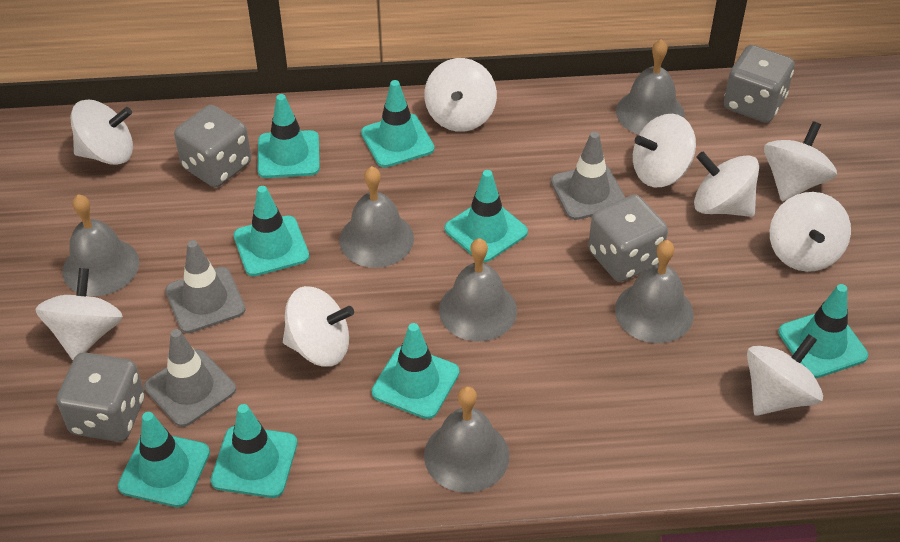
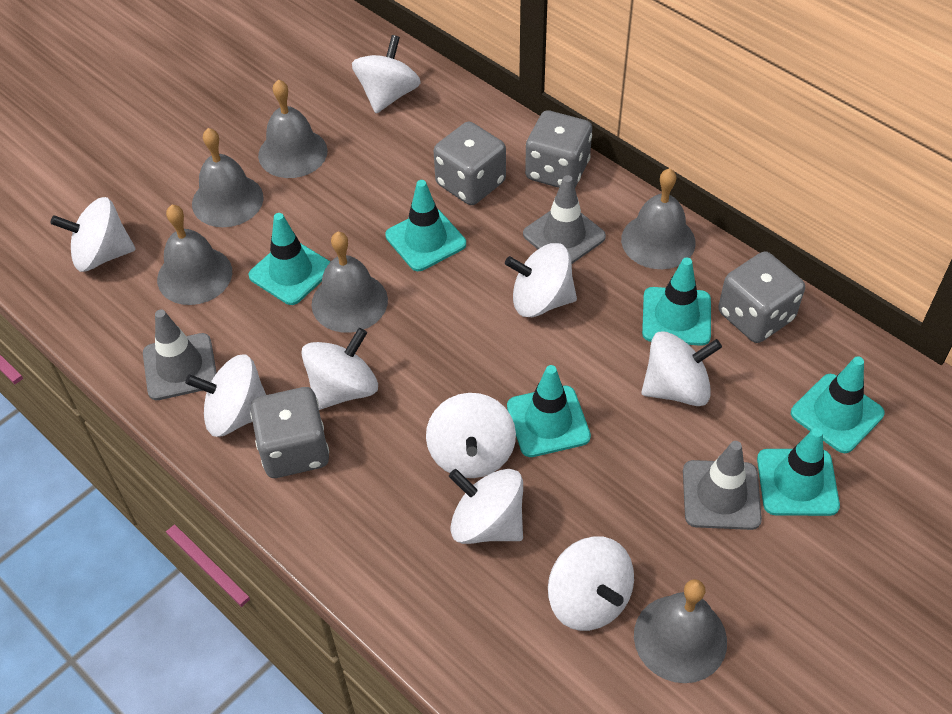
turquoise traffic cone: [118,412,210,507] [211,404,297,498] [234,186,309,276] [258,94,320,178] [361,80,435,168] [372,323,459,419] [445,170,528,262] [778,284,868,378] = 8 -> [248,213,330,305] [385,180,466,271] [507,365,591,457] [642,258,711,346] [757,427,840,516] [791,356,885,453] = 6

